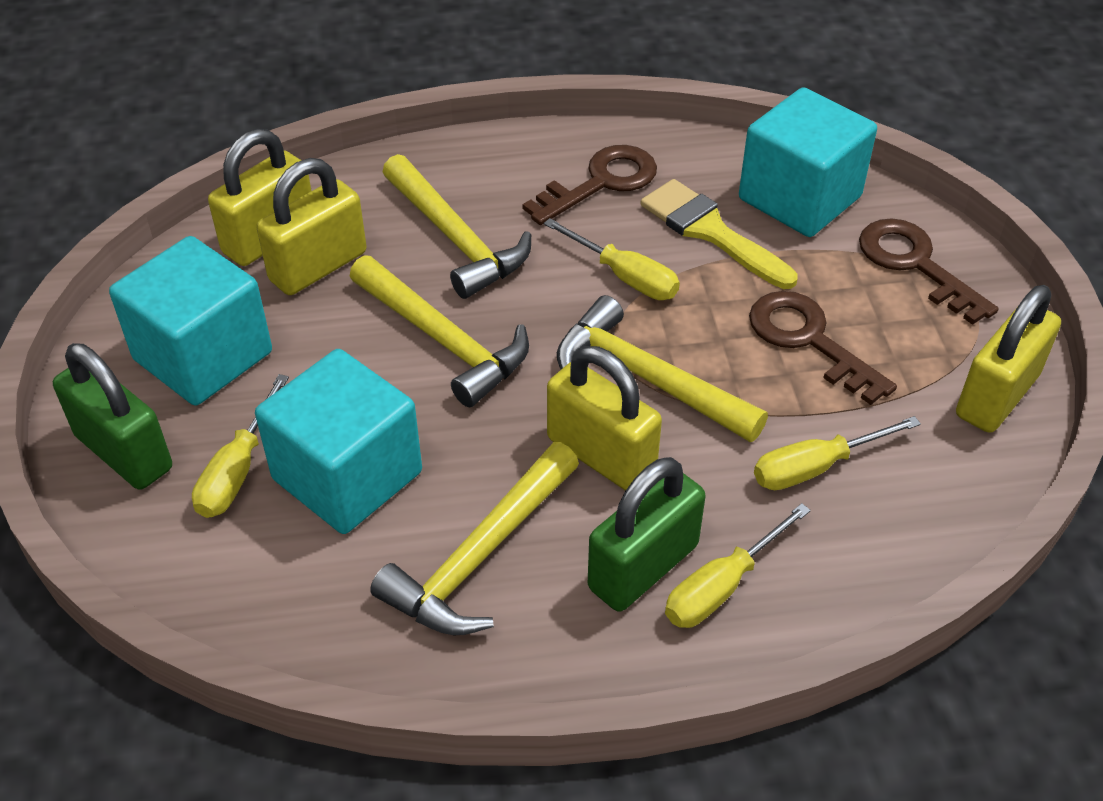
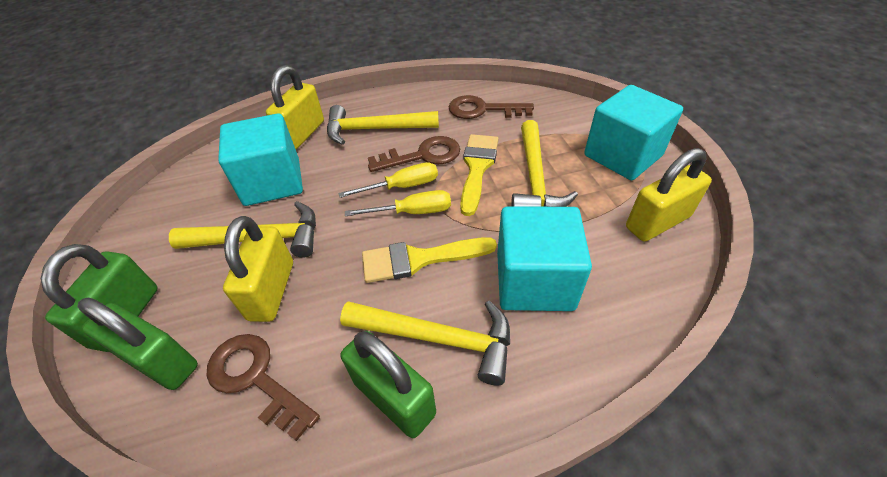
green padlock: [53,343,172,490] [588,457,706,612] = 2 -> [41,244,158,352] [77,298,198,390] [341,331,436,438] = 3
yellow brush: [640,179,798,289] = 1 -> [362,237,497,283] [460,134,498,216] = 2
yellow padlock: [208,129,311,266] [257,158,366,295] [547,346,662,491] [956,285,1061,433] = 4 -> [223,216,293,322] [266,65,324,149] [626,148,712,241] = 3
yellow screwdriver: [192,374,289,518] [544,218,680,300] [665,503,811,628] [754,416,921,490] = 4 -> [338,162,438,198] [345,190,451,216] = 2

